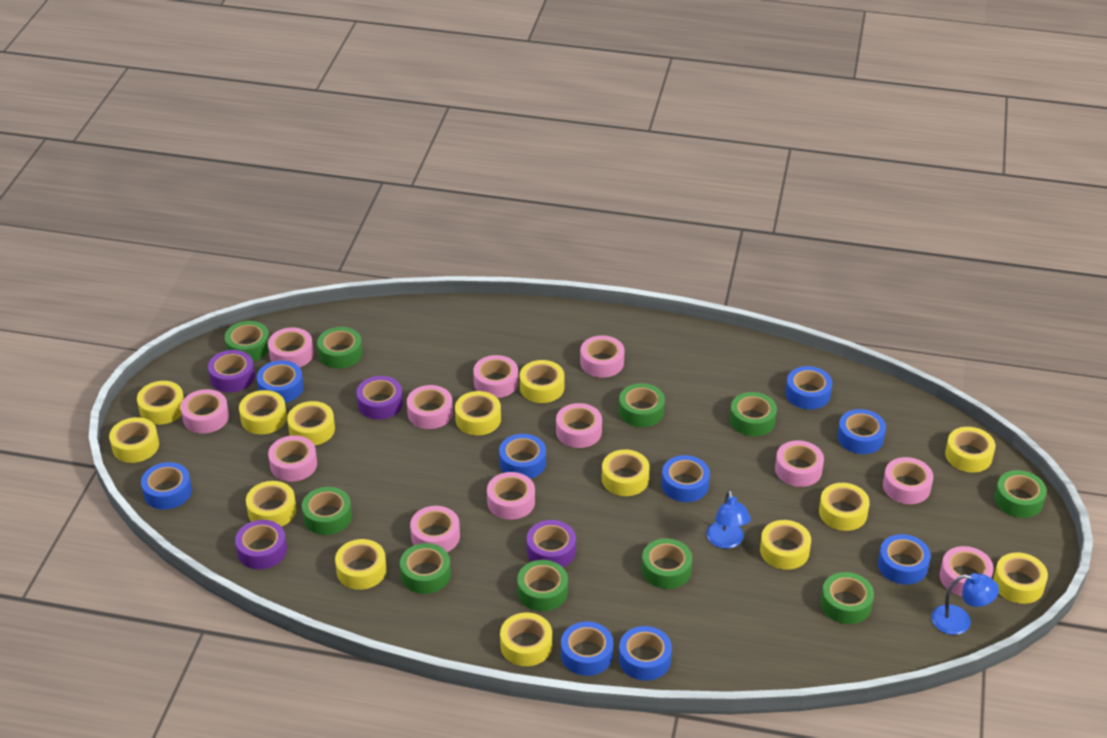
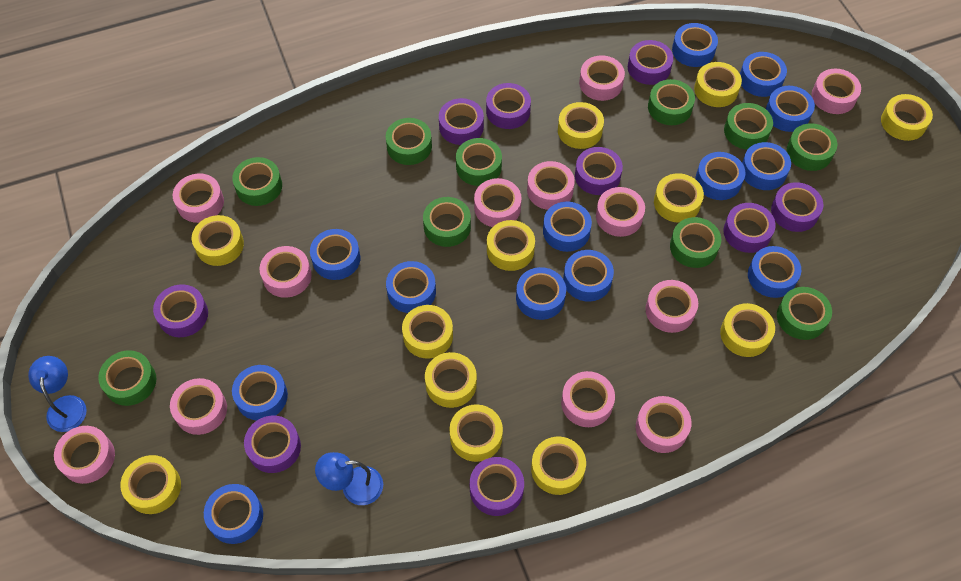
blue tape: [141,462,192,509] [257,360,304,403] [499,434,546,479] [561,622,613,676] [619,626,672,680] [661,455,710,502] [786,366,832,410] [837,409,886,454] [878,534,931,585] = 9 -> [204,484,263,544] [232,365,288,421] [310,229,360,280] [386,261,436,313] [516,267,566,320] [543,202,592,252] [563,250,614,302] [672,23,718,67] [695,152,745,200] [740,52,787,97] [742,142,791,190] [748,246,801,298] [766,86,815,132] = 13
purple tape: [208,350,255,392] [235,520,287,569] [357,376,403,420] [527,520,576,567] = 4 -> [153,284,208,337] [244,416,301,473] [439,98,484,145] [470,457,524,516] [486,83,531,129] [575,147,623,195] [628,40,673,85] [724,203,776,253] [771,182,823,232] = 9
yellow tape: [109,417,159,463] [137,381,184,425] [239,390,287,434] [246,481,296,527] [287,401,335,445] [335,539,387,590] [455,391,501,435] [500,613,552,666] [520,360,564,403] [602,449,649,496] [760,520,811,570] [819,483,870,531] [945,427,995,472] [993,553,1048,604] = 14 -> [121,455,181,514] [192,215,244,266] [402,305,453,359] [425,352,477,408] [449,404,503,462] [487,220,535,271] [531,437,586,495] [558,102,604,149] [654,173,704,223] [694,62,742,107] [720,303,775,357] [881,94,933,141] = 12

